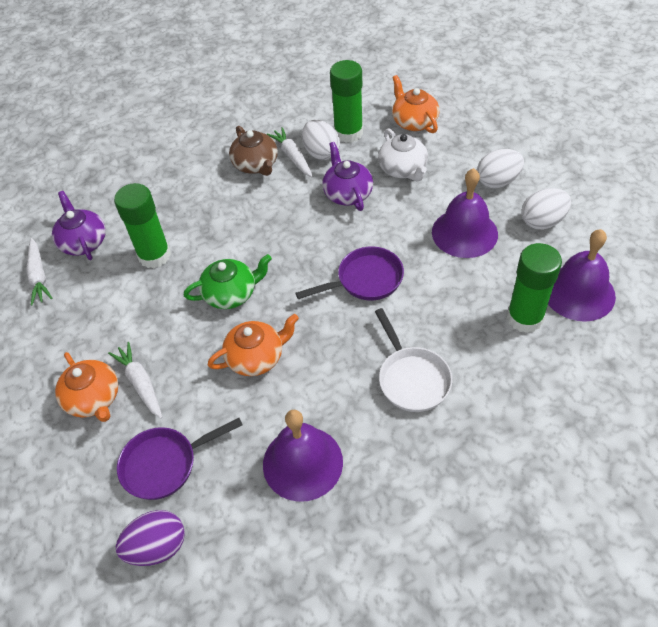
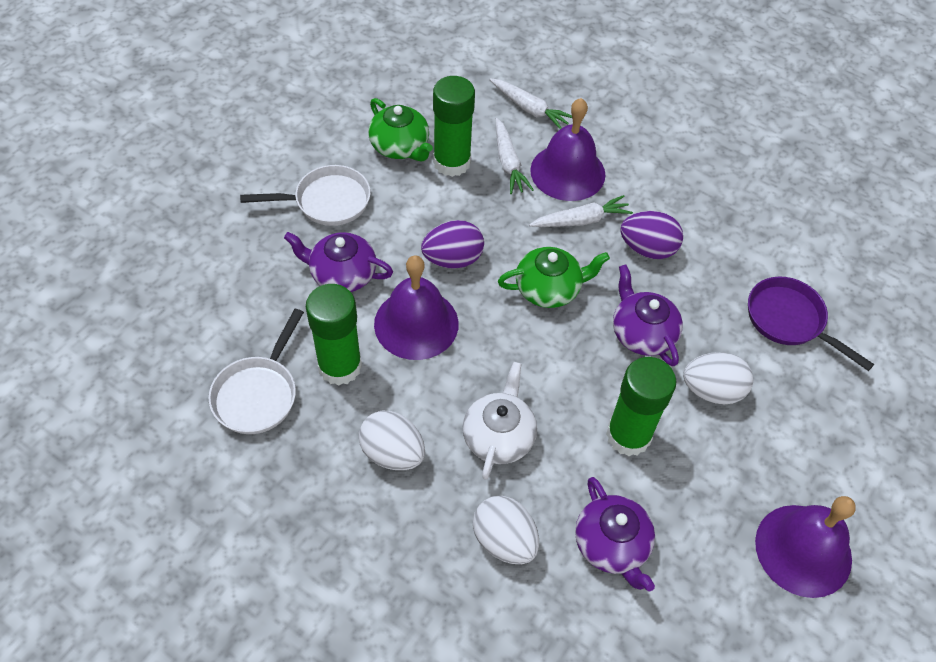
brown teapot: [229,126,278,176] = 1 -> none = 0
green teapot: [184,254,272,309] = 1 -> [368,98,433,161] [498,247,610,308] = 2
orange teapot: [55,352,118,422] [208,314,299,376] [392,75,439,133] = 3 -> none = 0
purple egg: [116,510,185,566] = 1 -> [421,220,484,269] [620,211,683,259] = 2
purple pan: [117,418,243,500] [295,247,404,301] = 2 -> [748,277,874,371] = 1
purple teapot: [52,191,106,260] [322,142,373,211] = 2 -> [284,232,393,292] [575,477,655,591] [613,264,683,367] = 3
white pan: [375,308,452,412] = 1 -> [208,309,304,434] [240,165,371,226] = 2

